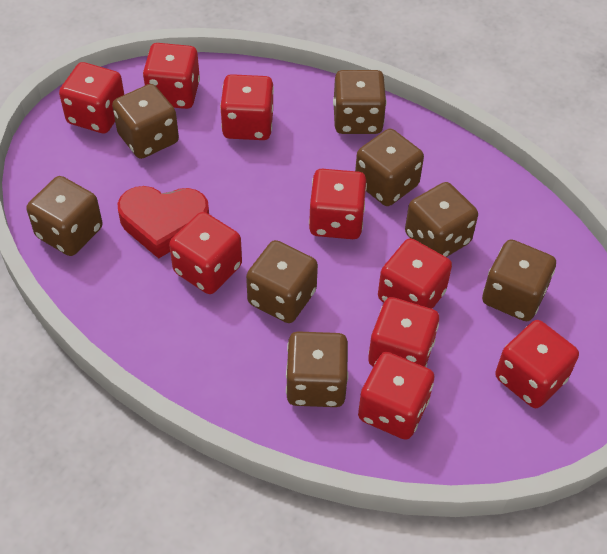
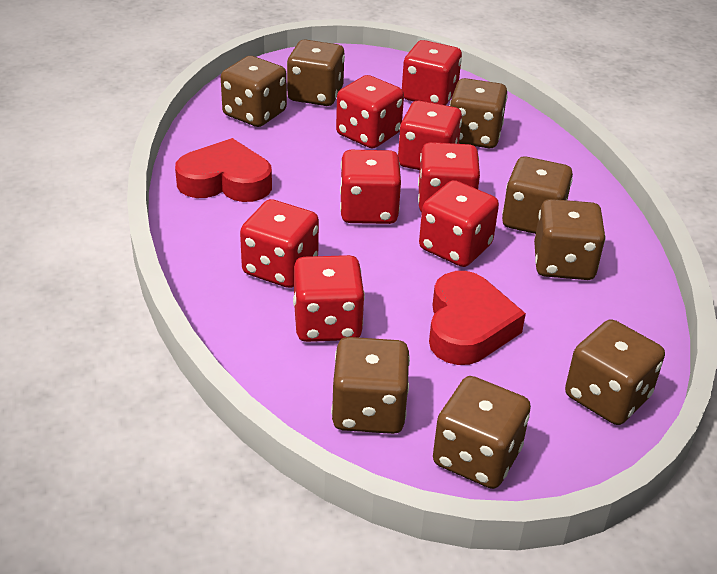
red dice: [59,62,124,133] [143,43,200,109] [169,212,242,294] [220,74,274,140] [309,169,367,239] [358,352,435,440] [368,297,439,368] [378,238,452,309] [495,320,579,408] = 9 -> [240,199,319,288] [293,255,365,342] [336,75,404,148] [340,150,401,224] [398,101,462,170] [402,40,462,105] [418,142,480,212] [419,180,499,267] = 8
red heart: [117,186,209,259] = 1 -> [175,138,272,202] [429,271,526,365] = 2

